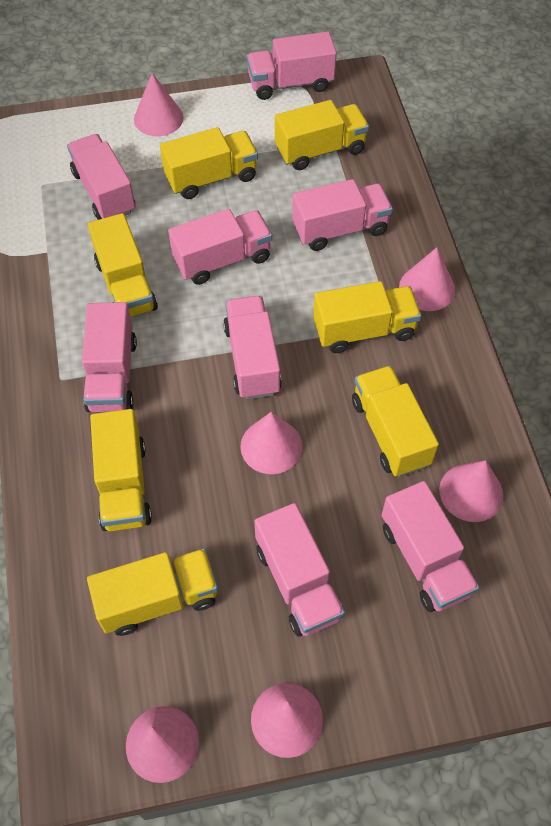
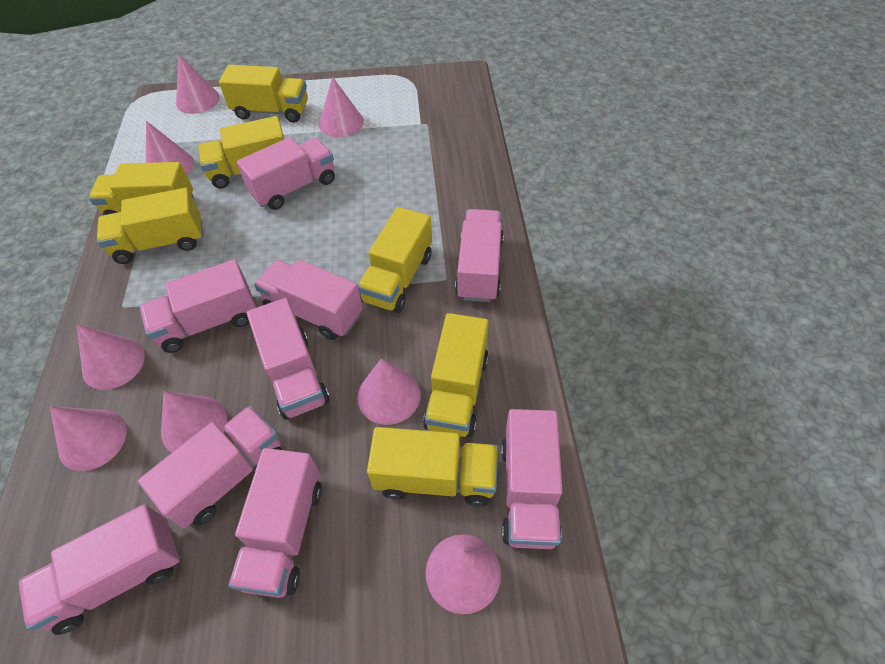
pink cone: [126,706,199,783] [134,73,184,136] [240,412,302,474] [251,683,323,758] [399,247,455,311] [439,460,503,522] = 6 -> [50,406,127,471] [77,325,145,390] [146,121,194,175] [161,391,227,452] [176,55,220,114] [319,77,364,137] [357,359,421,425] [426,534,501,614] = 8
pink truck: [67,134,135,220] [82,302,137,412] [168,209,272,285] [223,296,282,399] [247,32,337,100] [255,503,345,637] [292,179,393,251] [382,481,479,612] = 8 -> [18,504,180,635] [138,406,282,529] [139,259,257,353] [228,448,322,598] [237,137,335,210] [247,298,330,420] [254,260,363,340] [455,209,504,302] [501,409,563,549] = 9

